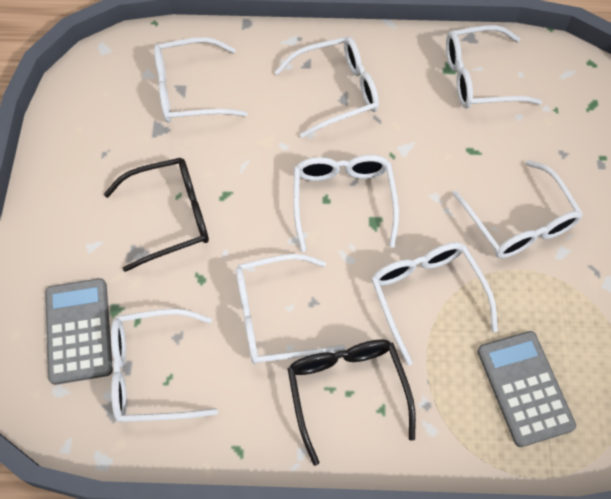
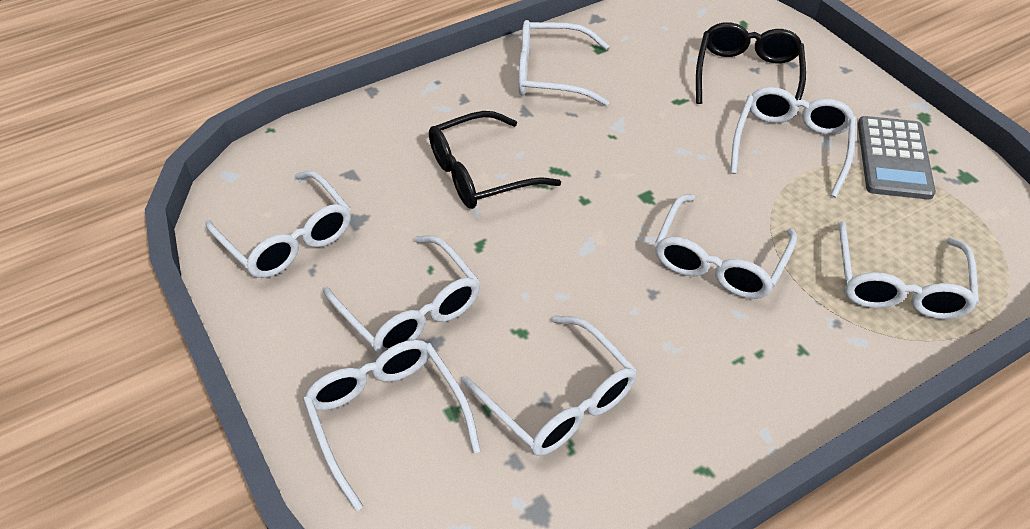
grey calculator: [45,278,113,385] [477,331,576,447] = 2 -> [858,116,936,200] = 1

